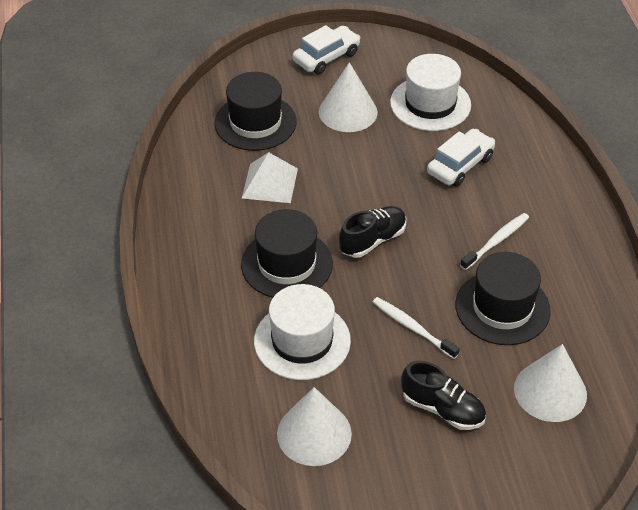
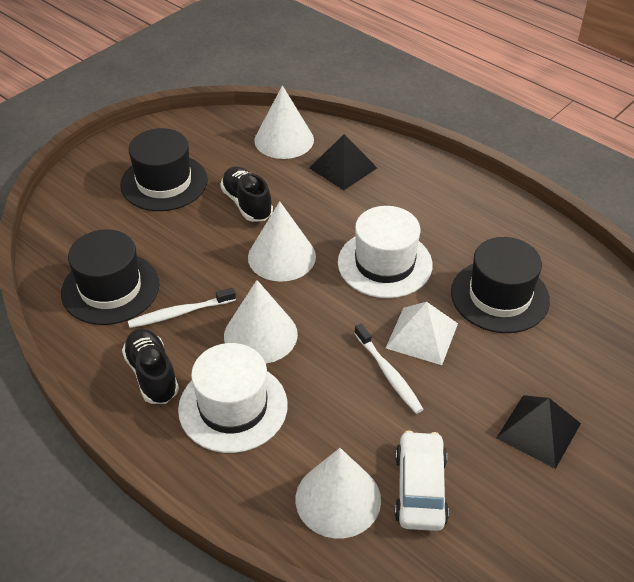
black pyramid: none = 0 -> [309,134,377,190] [496,395,581,469] = 2
white car: [293,25,361,74] [427,129,495,187] = 2 -> [395,431,449,531] = 1
white cone: [277,387,352,466] [319,62,378,132] [514,344,587,422] = 3 -> [224,280,298,364] [248,201,316,282] [254,85,314,159] [296,448,381,539] = 4

